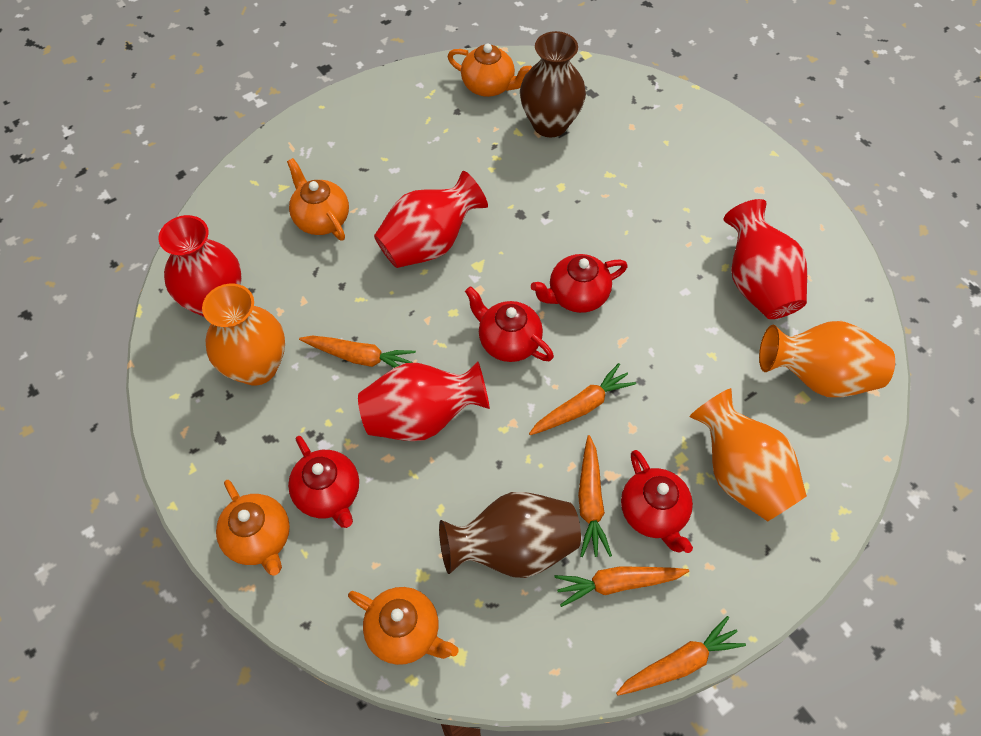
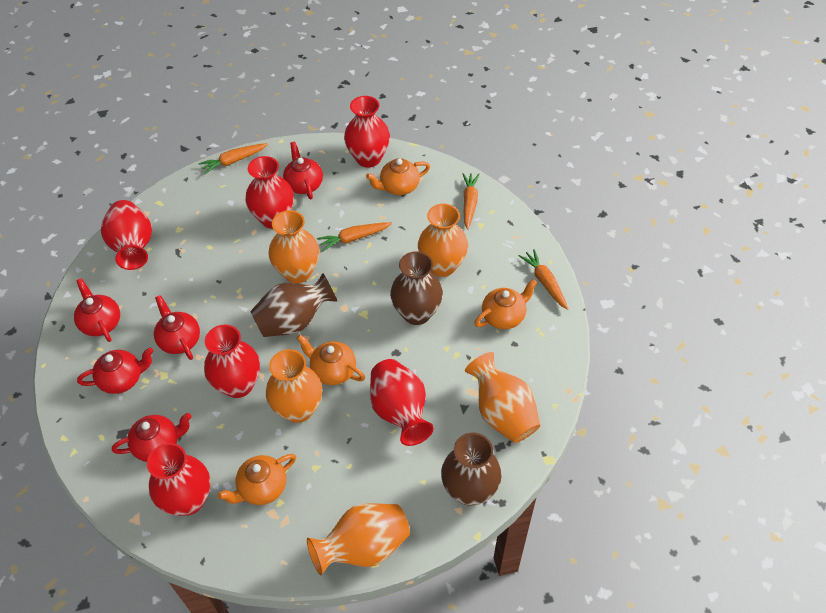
brown vase: [439,492,581,578] [520,31,586,137] = 2 -> [250,273,338,337] [390,251,443,325] [441,433,502,506] = 3
orange carrot: [299,336,416,368] [529,363,636,435] [554,566,689,607] [578,435,612,557] [616,616,746,695] = 5 -> [199,143,268,174] [317,222,392,251] [462,173,480,229] [519,249,569,310] = 4
orange vase: [202,284,285,385] [690,388,807,521] [759,321,895,397] = 3 -> [266,349,322,423] [268,210,319,283] [307,503,410,575] [418,204,468,277] [465,352,540,443] = 5
red teapot: [288,436,359,528] [465,286,554,362] [531,254,628,313] [621,450,693,553] = 4 -> [74,278,120,342] [77,348,153,394] [112,413,192,462] [154,295,200,360] [283,142,323,200] = 5
red vase: [158,215,242,317] [358,362,490,441] [374,171,488,268] [724,199,807,319] = 4 -> [101,200,152,270] [147,443,211,516] [204,325,260,398] [245,156,294,229] [344,96,390,168] [370,359,434,446] = 6

